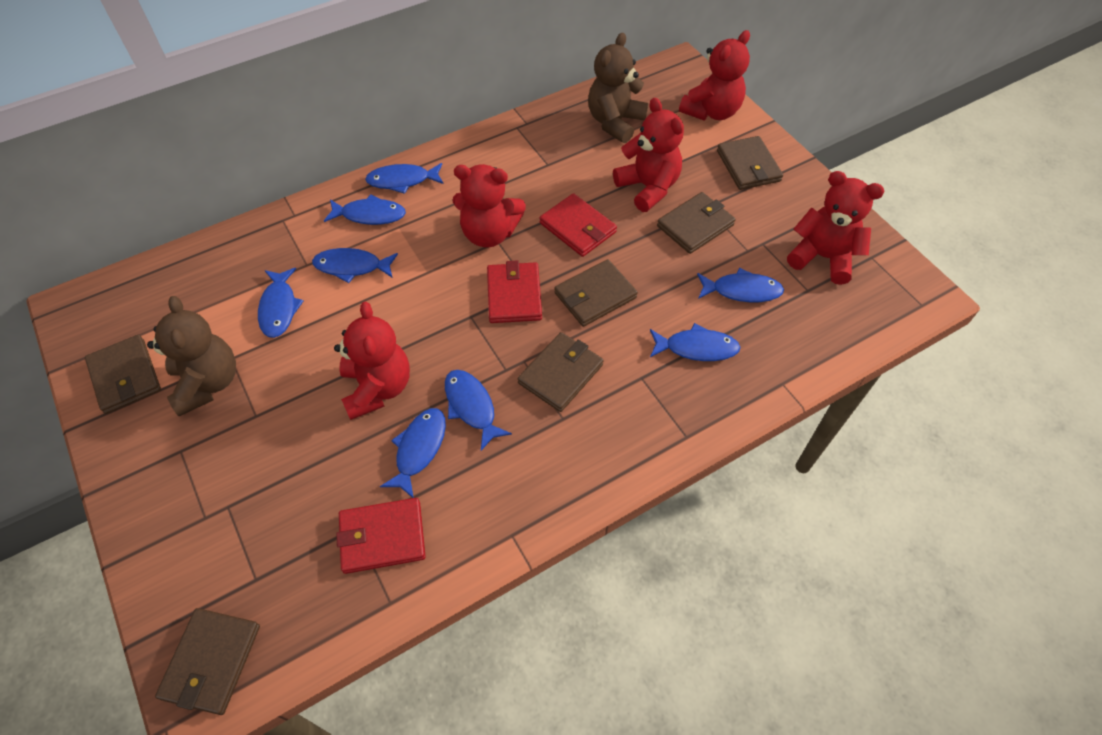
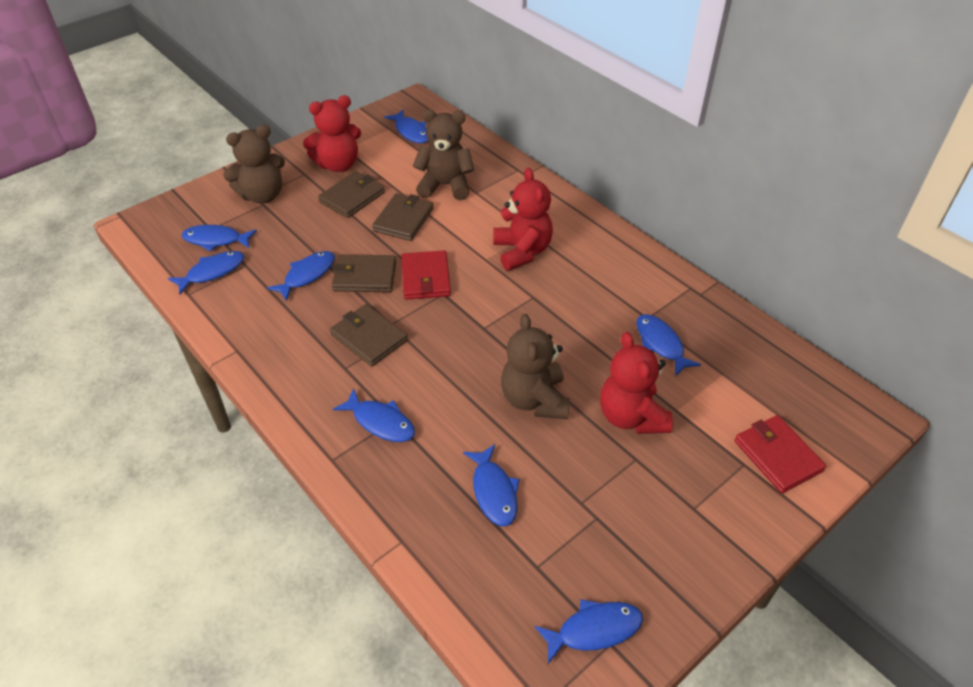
brown teddy bear: [147,296,236,416] [588,33,648,143] = 2 -> [223,125,285,204] [413,109,474,200] [501,314,570,419] = 3
brown wallet: [85,335,161,414] [155,608,260,715] [518,332,604,412] [554,259,638,327] [657,192,736,254] [717,136,783,190] = 6 -> [318,171,385,218] [330,304,408,366] [332,254,396,292] [372,193,434,241] = 4
red teddy bear: [334,302,410,420] [453,164,526,247] [613,98,684,212] [679,30,750,120] [787,171,884,285] = 5 -> [303,95,361,172] [493,168,553,271] [600,332,673,434] = 3
red wallet: [336,498,426,574] [487,260,542,323] [539,193,617,257] = 3 -> [401,250,451,300] [735,415,826,493] = 2

